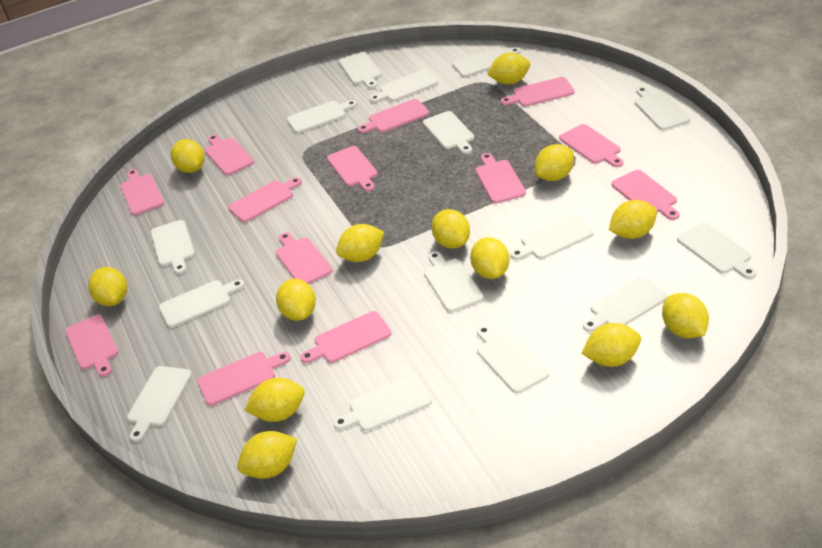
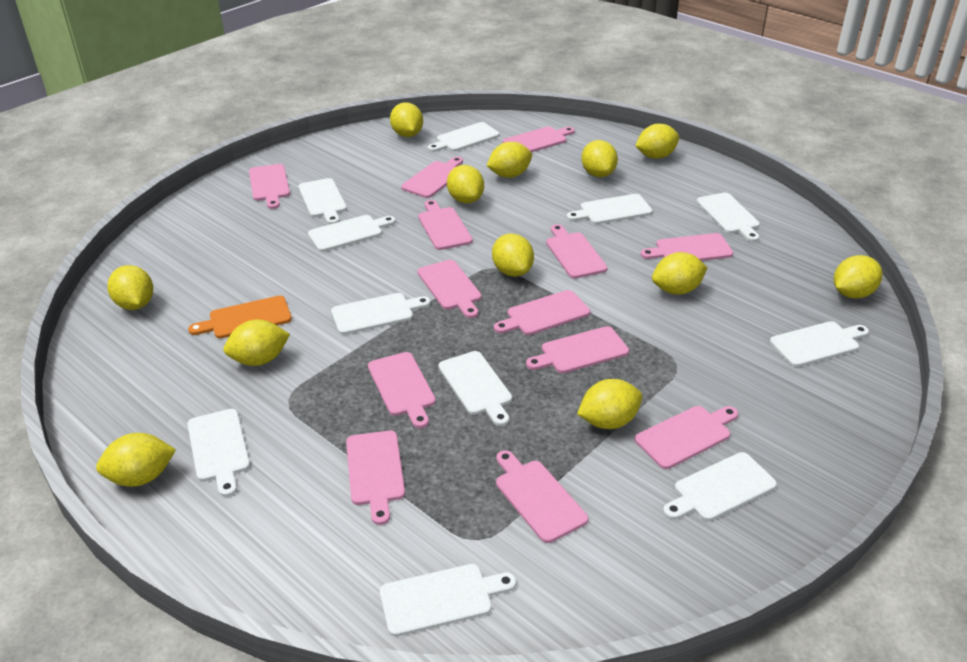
orange cutting board: none = 0 -> [188,296,292,338] = 1
white cutting board: [127,366,192,442] [151,220,195,274] [159,279,245,328] [287,100,357,133] [333,375,432,431] [339,52,381,89] [370,70,438,103] [423,111,474,154] [424,251,483,312] [453,48,521,77] [477,325,549,394] [511,214,594,260] [583,276,668,332] [635,87,691,130] [677,223,757,279] = 15 -> [187,409,250,497] [298,178,347,224] [308,215,396,252] [331,293,431,335] [380,564,516,637] [428,122,500,152] [438,351,512,426] [567,194,653,224] [663,452,777,521] [697,192,760,242] [770,321,869,367] = 11
yellow lemon: [88,267,127,306] [171,139,205,173] [237,431,297,479] [244,378,305,422] [276,279,316,321] [336,224,384,262] [431,209,470,249] [470,237,510,279] [487,52,530,85] [535,144,574,181] [581,323,641,367] [609,200,657,239] [662,293,709,338] = 13 -> [96,433,176,487] [107,265,153,310] [223,320,290,366] [390,102,423,137] [447,165,484,203] [487,142,532,178] [492,233,534,277] [577,379,642,429] [582,140,618,177] [636,124,679,159] [652,252,708,295] [834,255,882,299] = 12

